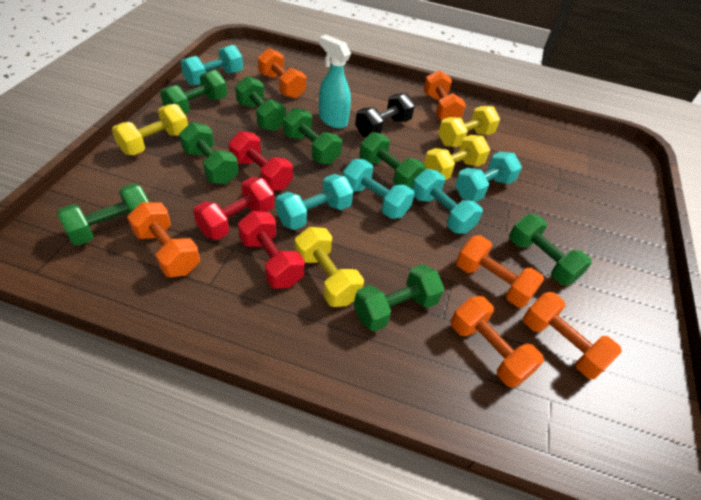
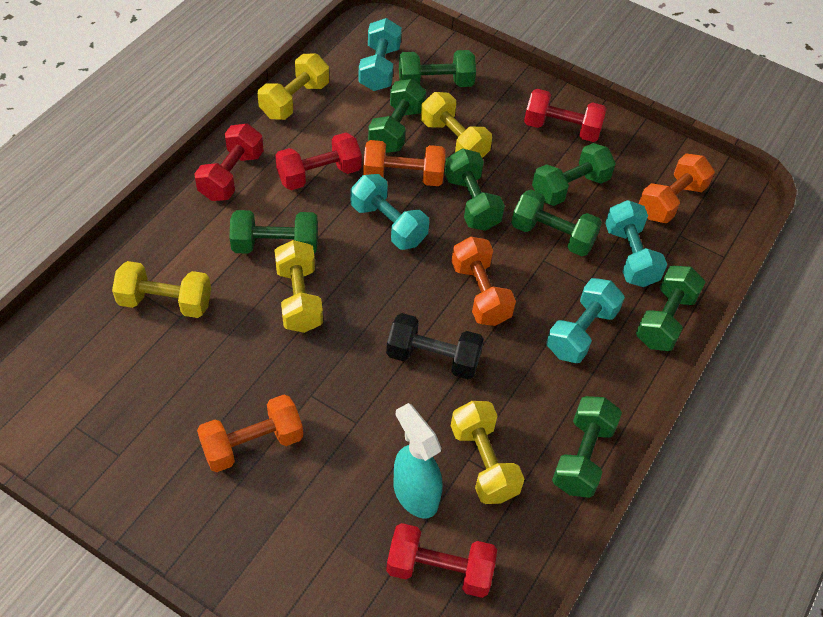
orange dumbbell: [127,202,200,277] [258,48,306,99] [423,70,466,120] [451,296,544,388] [456,235,544,308] [523,292,622,379] = 6 -> [197,395,303,472] [363,140,445,186] [451,237,516,326] [639,153,715,223] = 4
red dumbbell: [193,177,274,240] [229,131,293,191] [238,211,305,289] = 3 -> [194,123,264,201] [275,133,362,190] [386,523,497,598] [524,89,607,142] = 4
turquoise dumbbell: [181,45,243,86] [276,174,354,230] [343,159,414,219] [412,169,483,233] [455,152,522,202] = 5 -> [351,174,429,250] [358,18,402,91] [546,278,625,363] [605,200,667,287] = 4
yellow dumbbell: [112,104,188,155] [295,227,364,307] [424,135,490,180] [438,106,500,147] = 4 -> [112,261,211,318] [258,54,329,120] [274,240,323,333] [421,92,492,158] [451,401,524,504] = 5

